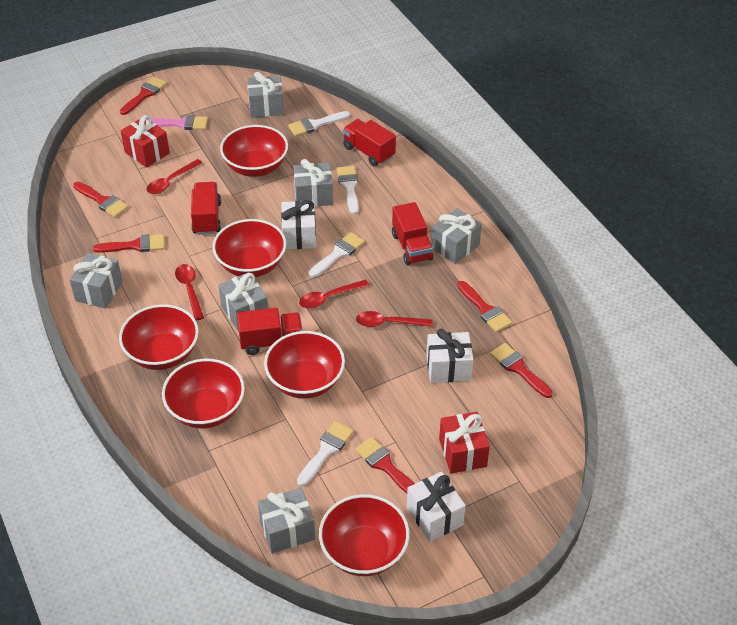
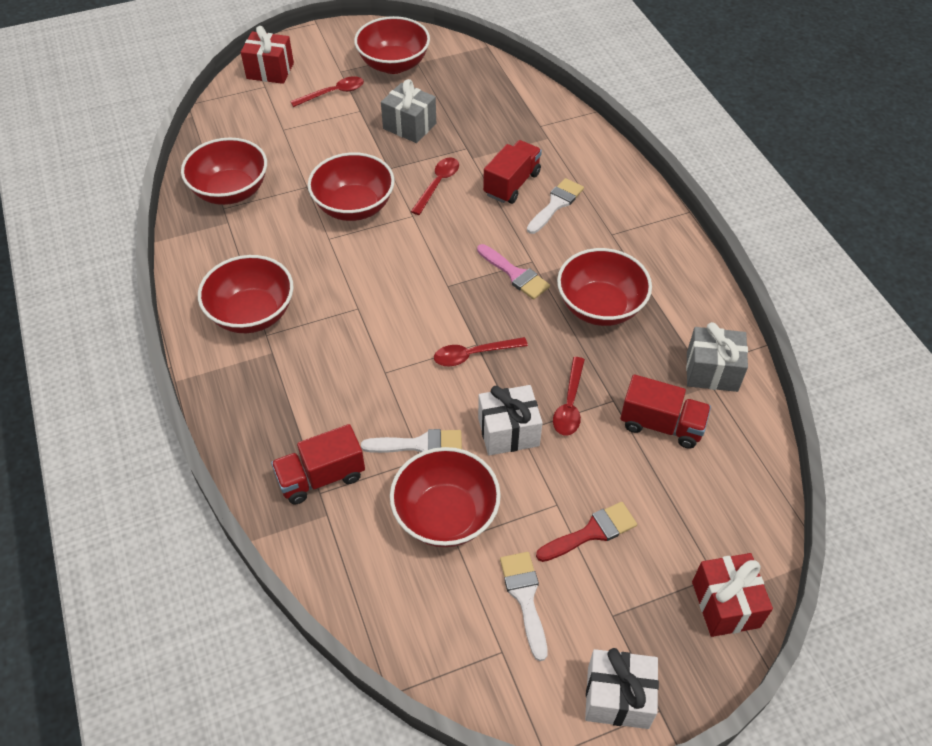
grey gift: [70,253,123,309] [218,272,268,331] [247,72,284,118] [258,488,315,553] [293,159,333,207] [431,208,482,264] = 6 -> [381,79,436,143] [686,322,748,392] = 2
red brush: [73,182,129,217] [93,234,165,253] [120,77,167,115] [355,437,414,493] [457,281,512,332] [490,343,553,398] = 6 -> [536,502,637,562] = 1
red truck: [191,182,221,235] [237,308,303,355] [343,119,396,166] [392,202,433,265] = 4 -> [271,424,365,504] [483,140,542,204] [620,374,711,449] = 3
white brush: [288,111,350,136] [297,421,354,486] [308,232,365,278] [337,166,359,214] = 4 -> [361,429,462,453] [500,552,548,661] [527,178,584,234] = 3
white gift: [281,200,316,249] [407,472,466,542] [426,329,473,383] = 3 -> [478,385,543,456] [585,648,659,729] = 2

